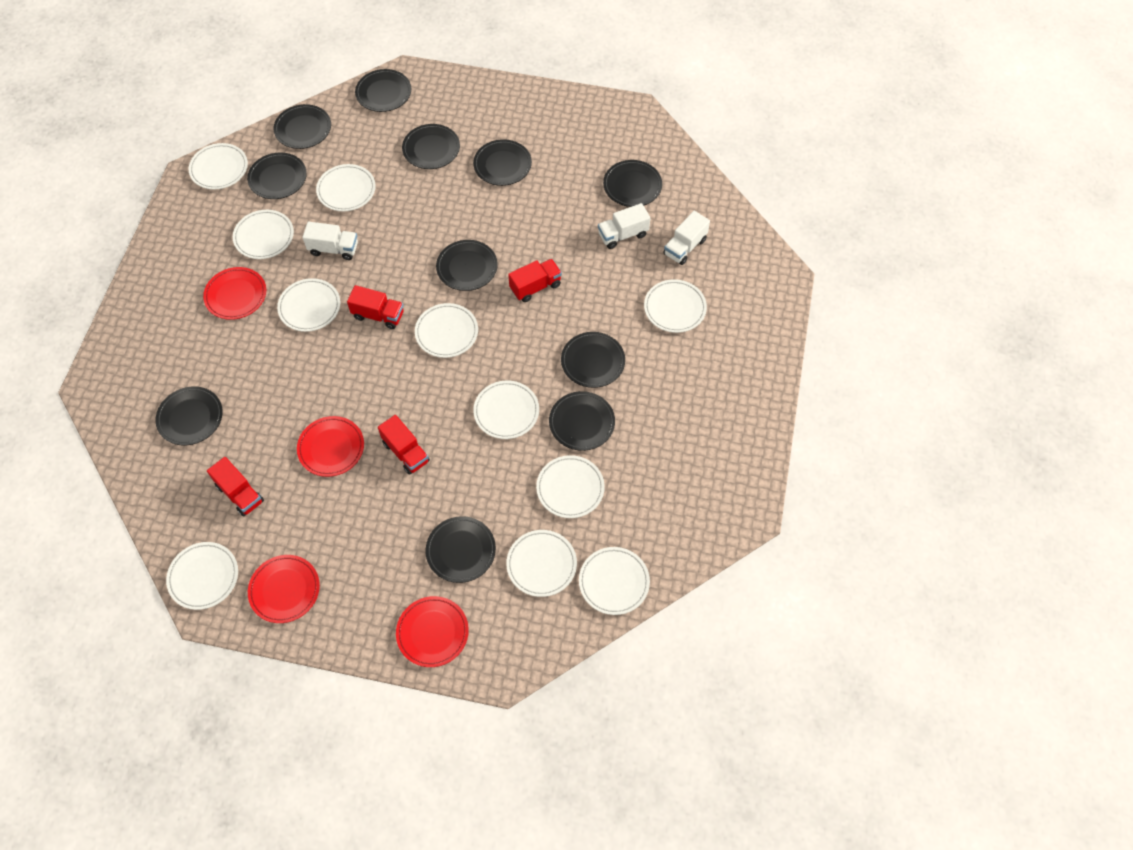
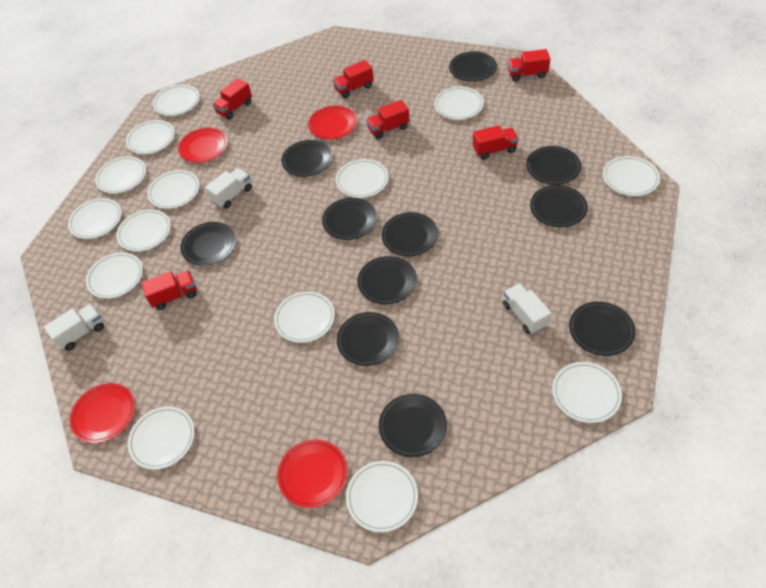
red truck: [207,457,264,517] [347,285,404,329] [378,415,430,475] [508,259,562,302] = 4 -> [141,271,197,310] [212,78,252,120] [333,60,374,98] [366,100,410,139] [473,125,519,160] [508,49,550,82] = 6
white plate: [166,542,238,610] [189,143,248,190] [233,210,294,259] [277,278,340,332] [316,164,376,211] [415,303,478,358] [473,380,539,439] [506,530,577,597] [536,455,605,518] [579,547,650,615] [644,279,707,333] = 11 -> [68,198,122,239] [86,252,143,299] [95,156,146,193] [116,209,171,252] [126,120,175,154] [128,406,195,469] [147,170,199,209] [153,84,200,116] [274,291,335,343] [336,159,389,198] [346,461,418,532] [434,87,484,120] [552,362,622,423] [603,156,660,196] = 14

